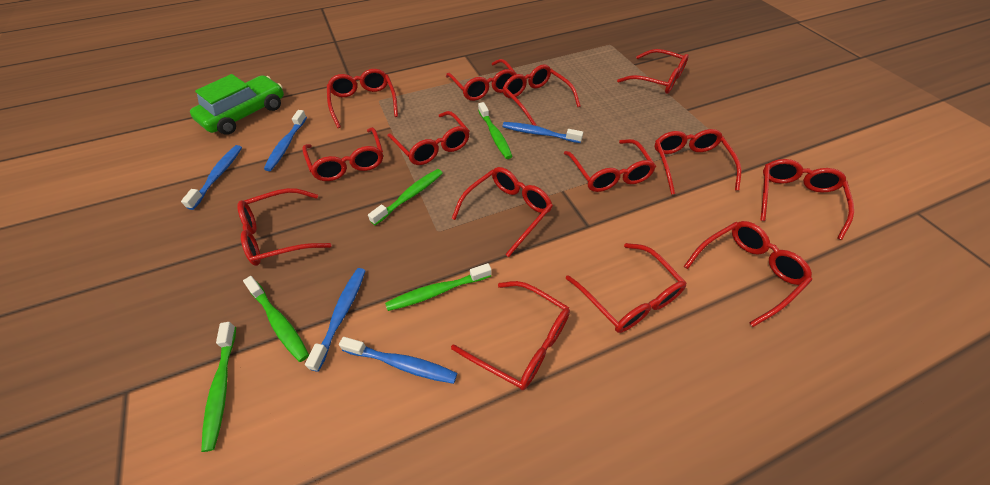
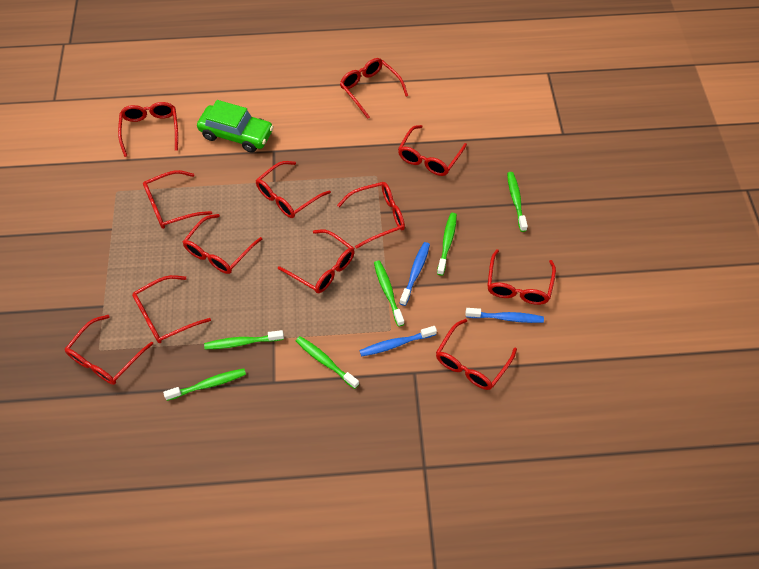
blue toothbrush: [181,145,242,210] [264,110,307,171] [305,268,365,372] [339,337,457,384] [502,122,583,143] = 5 -> [360,326,437,357] [400,242,430,306] [466,308,544,323] = 3
green toothbrush: [201,322,236,452] [243,276,309,362] [368,169,442,225] [385,263,492,311] [478,102,513,159] = 5 -> [163,368,246,401] [204,330,284,349] [296,336,359,389] [374,261,404,327] [437,213,457,276] [507,172,528,232] = 6
red glasses: [237,188,331,266] [302,127,383,181] [327,69,398,128] [387,111,469,165] [446,59,517,101] [451,281,570,390] [452,167,553,257] [503,64,581,126] [564,139,656,192] [565,243,687,333] [617,49,689,94] [655,129,741,195] [683,221,812,327] [760,159,854,240] = 14 -> [65,315,153,385] [118,102,178,157] [132,275,211,343] [143,170,212,229] [183,214,262,274] [256,161,331,218] [278,229,355,293] [337,182,405,249] [340,58,408,119] [398,125,467,176] [436,319,517,390] [487,249,556,305] = 12

